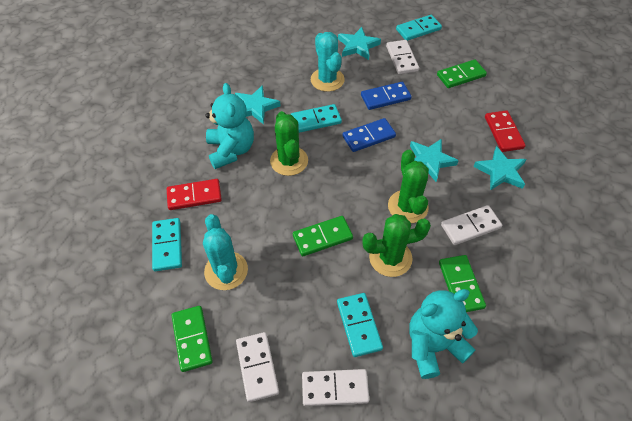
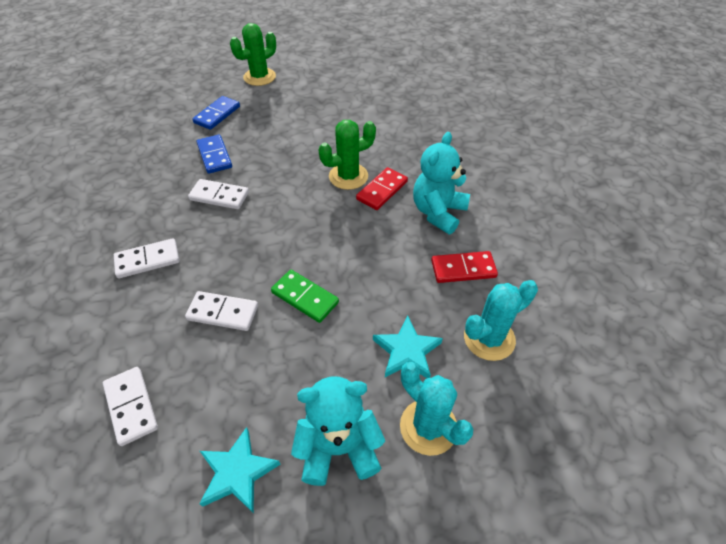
green cactus: [270,111,308,176] [362,214,431,277] [388,150,429,223] = 3 -> [230,23,276,86] [319,120,376,190] = 2
green domino: [171,306,213,372] [293,216,353,256] [437,60,487,88] [439,255,486,312] = 4 -> [271,270,339,323] = 1
turquoise domino: [152,218,182,271] [291,104,342,133] [337,293,383,357] [396,15,442,41] = 4 -> none = 0
turquoise star: [235,85,281,125] [338,27,381,60] [410,138,459,182] [473,146,526,191] = 4 -> [199,427,280,513] [373,316,443,378] = 2

